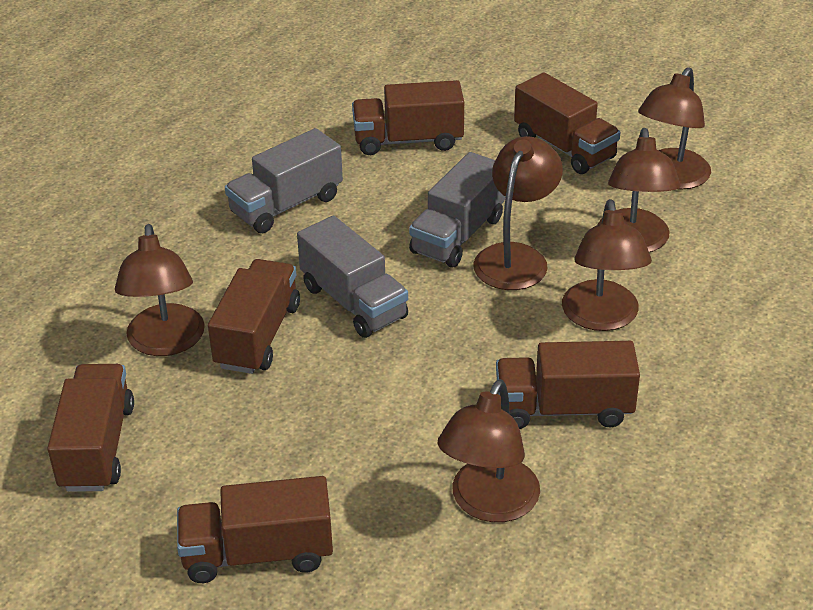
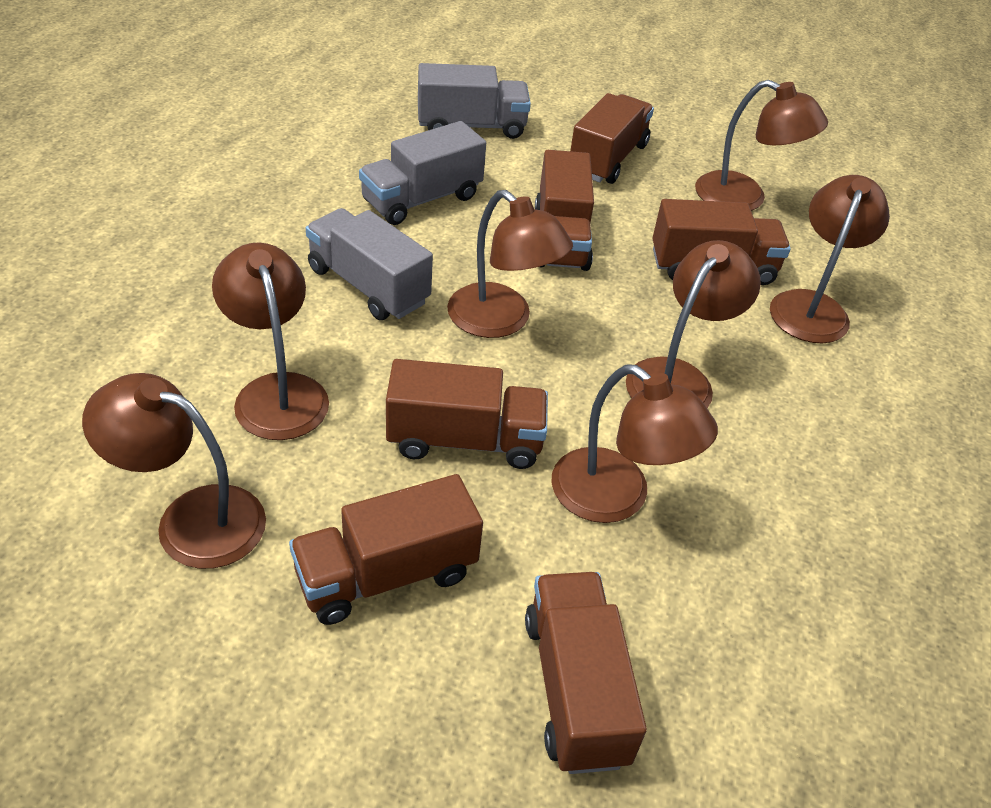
brown lamp: [115,224,205,356] [438,379,540,522] [473,136,563,290] [562,199,652,331] [598,128,681,252] [638,67,711,190] = 6 -> [82,373,266,569] [212,243,329,440] [447,190,573,338] [551,364,718,523] [626,240,761,408] [695,80,828,211] [770,175,890,343] = 7

